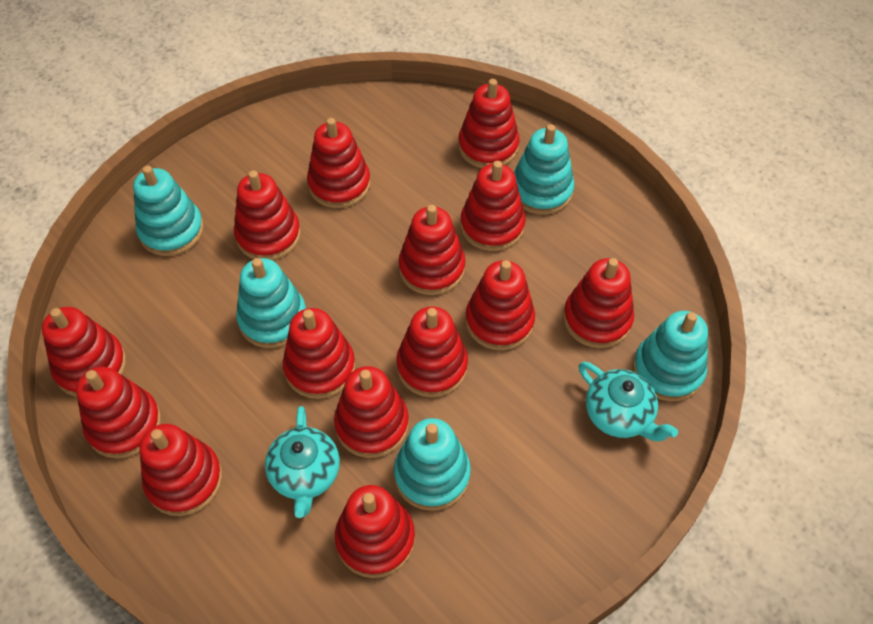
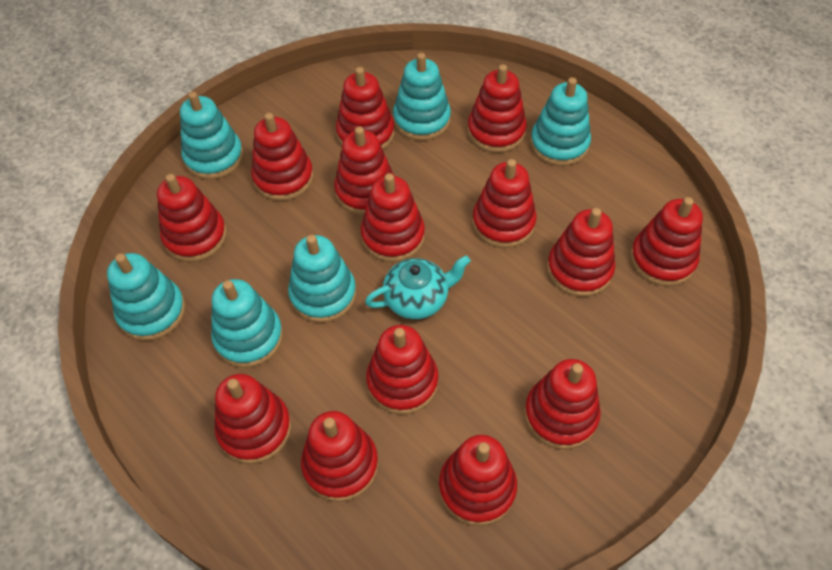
turquoise stacking toy: [133,166,204,256] [236,258,306,348] [394,418,471,511] [514,124,574,215] [633,311,708,402] = 5 -> [107,253,186,341] [180,91,243,179] [211,279,283,368] [288,235,356,323] [393,53,451,141] [530,77,591,166] = 6
turquoise teapot: [265,406,340,518] [579,362,678,441] = 2 -> [365,255,471,319] = 1

